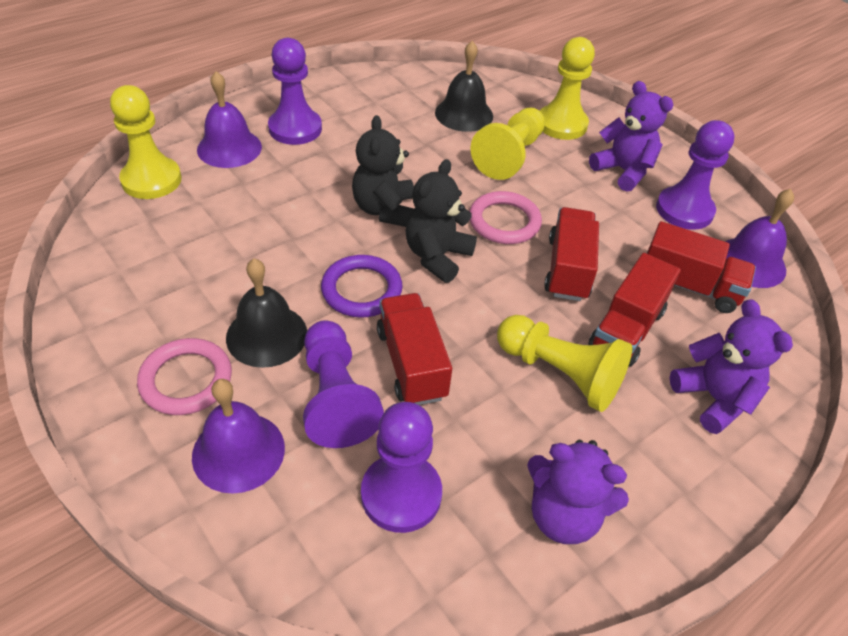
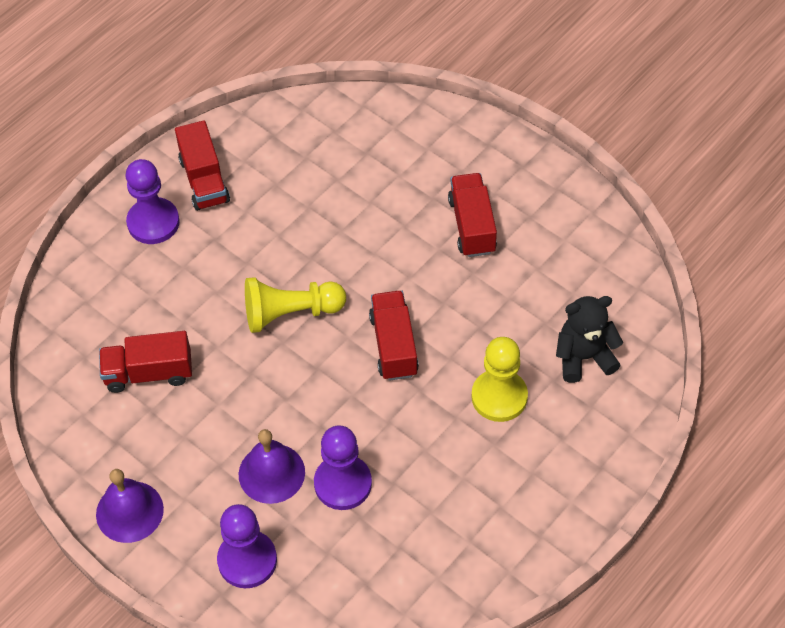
black bell: [226,258,307,368] [435,41,493,132] = 2 -> none = 0
black teddy bear: [352,115,414,227] [405,159,477,283] = 2 -> [556,296,623,383] = 1
pink ring: [137,338,232,415] [469,191,542,244] = 2 -> none = 0
purple bell: [192,379,285,494] [197,71,262,168] [725,189,794,288] = 3 -> [96,469,164,543] [239,429,305,504] = 2
purple pawn: [268,38,322,145] [303,320,384,448] [361,402,442,533] [656,120,734,230] = 4 -> [125,159,180,244] [217,504,277,588] [314,425,372,510] = 3
purple ring: [321,255,403,318] = 1 -> none = 0
purple teddy bear: [527,440,629,544] [589,81,673,192] [670,299,793,434] = 3 -> none = 0
yellow pawn: [110,85,181,199] [471,108,545,180] [497,315,632,412] [540,37,595,140] = 4 -> [245,277,346,333] [472,337,528,422] = 2

